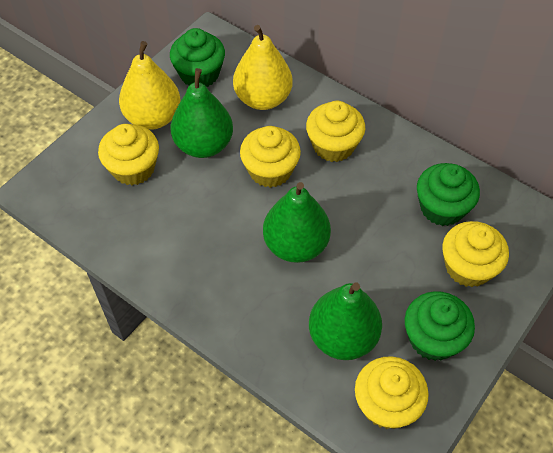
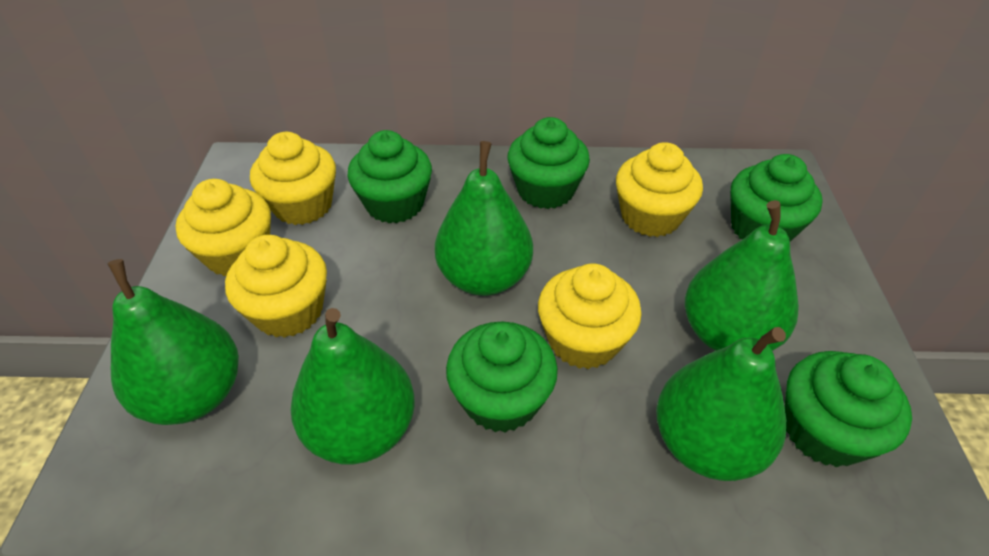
green cupcake: [170,28,225,87] [405,291,475,361] [417,163,480,226] = 3 -> [348,130,432,223] [446,322,558,432] [508,117,590,209] [730,154,823,242] [785,351,912,467] = 5
green pear: [171,68,233,158] [263,182,331,263] [309,283,382,360] = 3 -> [107,259,239,425] [291,308,415,464] [435,141,533,296] [656,327,786,481] [685,200,799,351] = 5
yellow pear: [119,41,180,129] [233,25,293,110] = 2 -> none = 0

